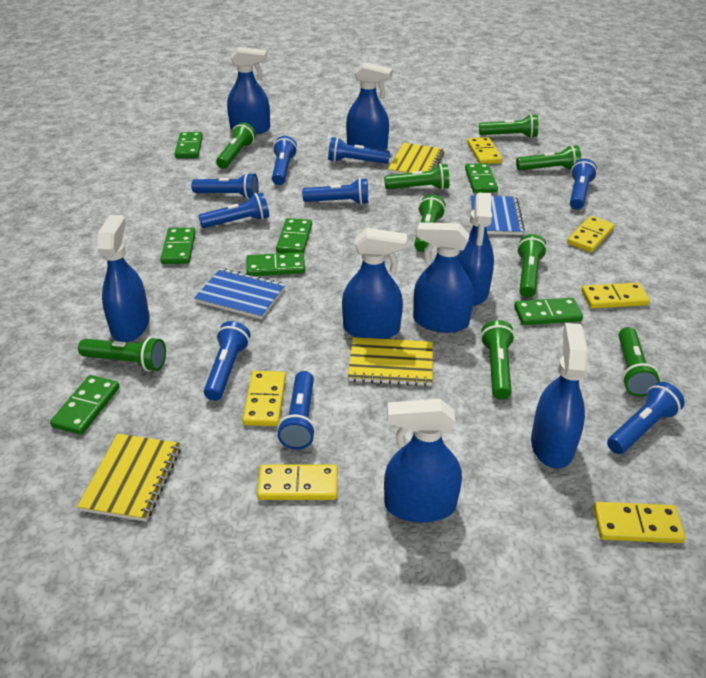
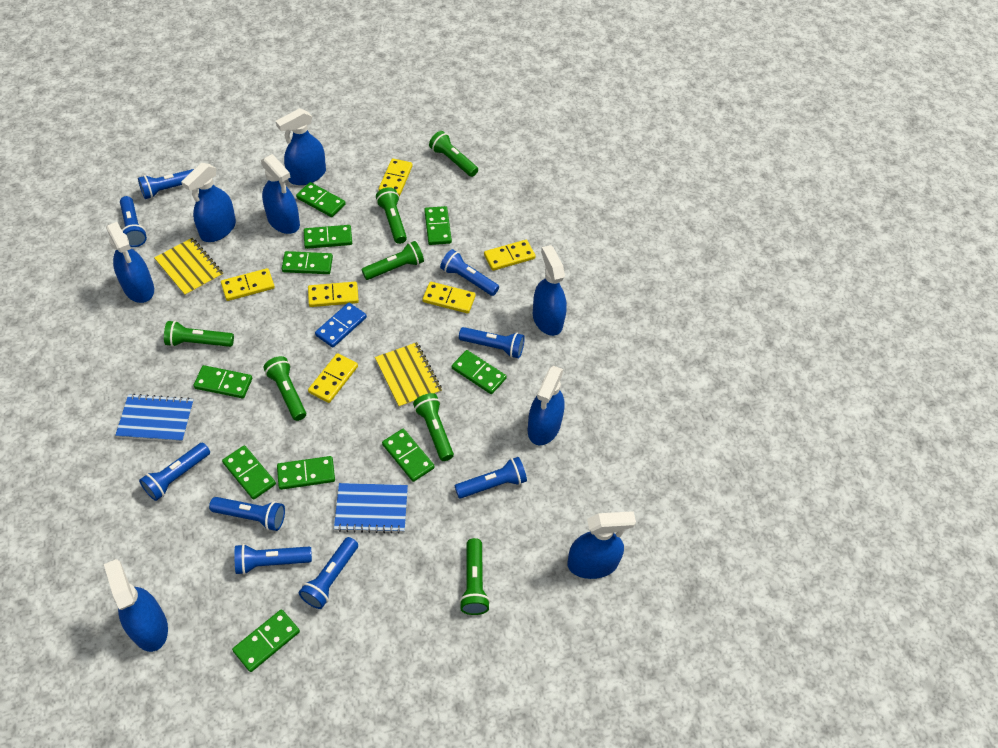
blue domino: none = 0 -> [315,303,367,348] = 1
green domino: [50,375,120,435] [160,228,196,264] [175,132,203,158] [246,252,305,276] [276,218,312,254] [465,163,498,193] [514,298,583,325] = 7 -> [193,365,252,398] [222,445,276,500] [232,609,300,672] [277,456,335,490] [282,251,333,274] [296,182,346,217] [304,225,352,249] [382,429,435,482] [424,206,452,245] [452,350,507,394] = 10
green flashlight: [78,337,166,371] [216,122,256,169] [384,164,450,190] [414,194,446,252] [479,114,538,138] [480,320,515,400] [516,145,581,171] [517,234,547,298] [618,327,660,397] = 9 -> [164,321,234,347] [263,356,306,421] [362,241,424,280] [376,187,407,244] [413,393,454,461] [429,131,478,177] [459,538,490,615] = 7
yellow notebook: [77,434,181,521] [348,337,433,386] [388,143,444,174] = 3 -> [154,238,223,296] [375,342,442,408] = 2

